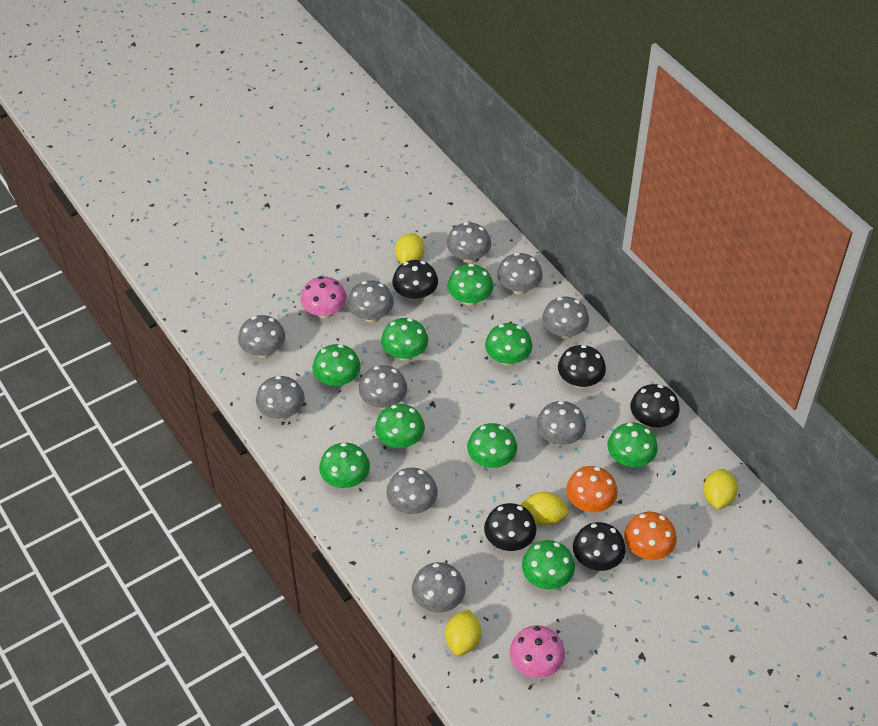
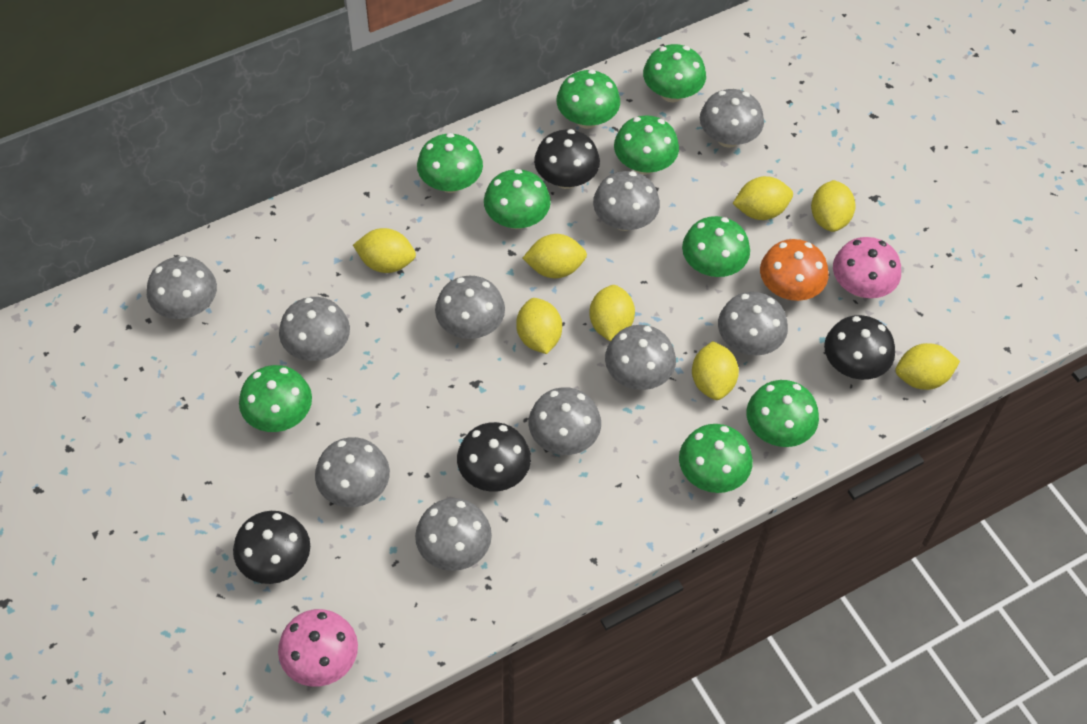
black mushroom: [392,260,438,301] [484,503,536,551] [558,345,606,388] [573,522,626,571] [630,384,680,428] = 5 -> [233,511,310,584] [457,422,531,492] [534,129,600,189] [824,315,895,380] = 4
orange mushroom: [566,466,618,512] [624,512,677,560] = 2 -> [760,239,828,301] = 1
yellow lemon: [395,233,425,264] [445,610,481,656] [520,492,569,526] [703,469,738,509] = 4 -> [353,228,416,273] [516,298,562,354] [523,234,587,278] [589,285,635,341] [692,341,739,400] [733,176,793,220] [811,180,856,232] [895,343,960,390] = 8

